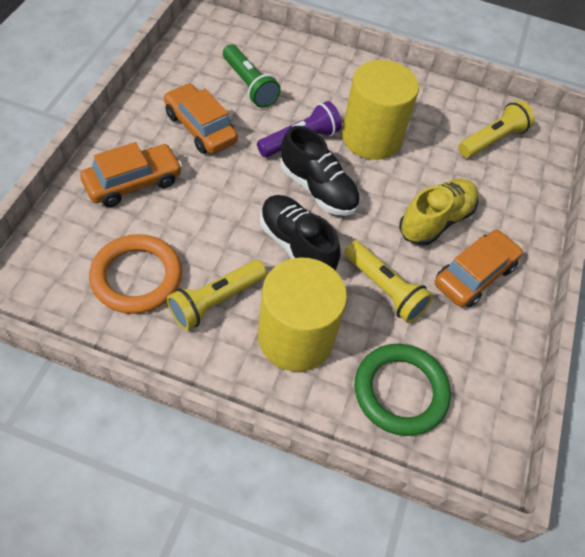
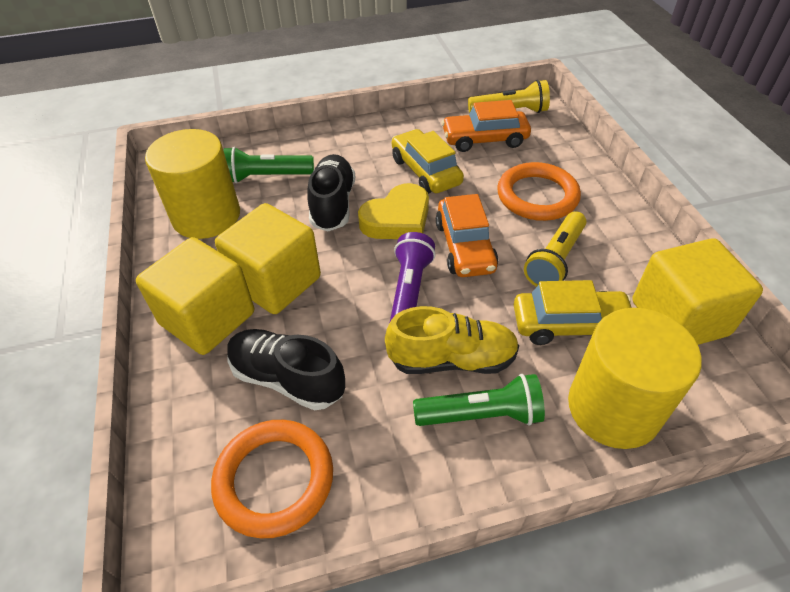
green flashlight: [223,44,281,108] = 1 -> [223,147,314,183] [413,374,545,426] = 2
green ring: [354,344,451,436] = 1 -> none = 0
orange car: [80,142,182,207] [164,83,238,154] [435,230,523,308] = 3 -> [436,194,498,277] [442,100,531,152] = 2
orange ring: [89,234,182,314] = 1 -> [211,420,333,538] [497,162,581,221] = 2
yellow car: none = 0 -> [392,129,464,194] [514,280,632,345] = 2
yellow cube: none = 0 -> [136,237,254,355] [215,203,321,314] [632,238,763,345] = 3
yellow flashlight: [167,260,267,330] [344,241,433,323] [458,100,535,158] = 3 -> [468,80,550,113] [524,211,586,287] = 2
yellow heart: none = 0 -> [358,183,429,239] = 1

